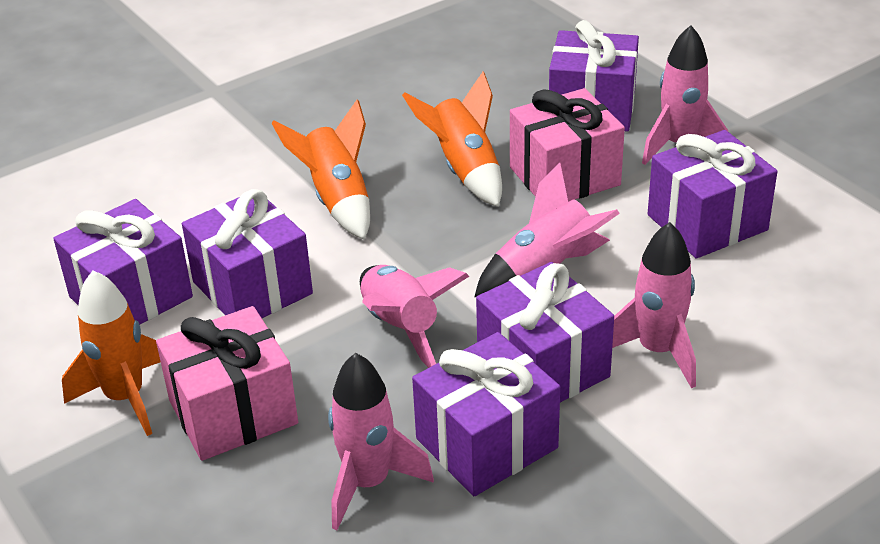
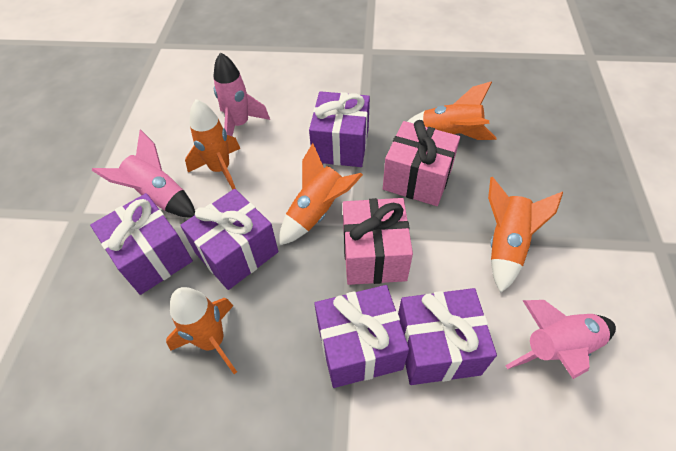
orange rocket: [62,270,160,436] [271,99,370,240] [402,72,502,207] = 3 -> [166,287,237,374] [185,99,241,190] [279,143,363,246] [407,81,497,140] [488,177,563,293] = 5
pink rocket: [328,353,434,530] [360,265,469,368] [474,163,620,297] [612,222,696,388] [642,25,728,165] = 5 -> [92,130,195,217] [213,52,270,136] [505,300,616,379] = 3
purple gift: [53,199,193,324] [182,189,313,318] [412,332,560,496] [476,262,614,402] [549,20,639,131] [648,130,777,259] = 6 -> [90,193,193,295] [180,189,278,290] [309,91,370,167] [314,285,409,388] [398,288,497,385] = 5

